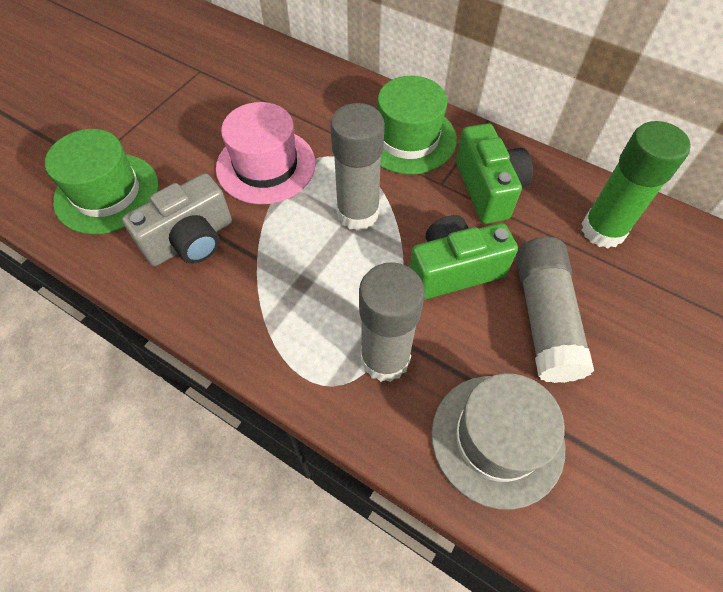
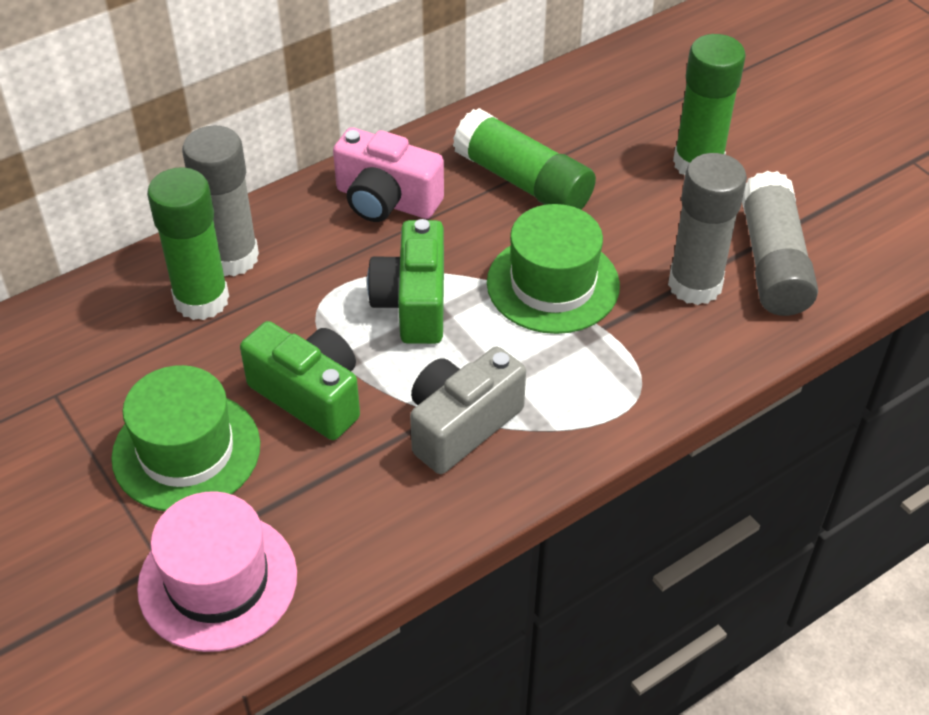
green glue stick: [581,121,691,248] = 1 -> [147,167,229,320] [453,108,596,210] [673,34,746,175] = 3
grey hat: [431,373,565,510] = 1 -> none = 0
pink camera: none = 0 -> [333,127,444,222] = 1

